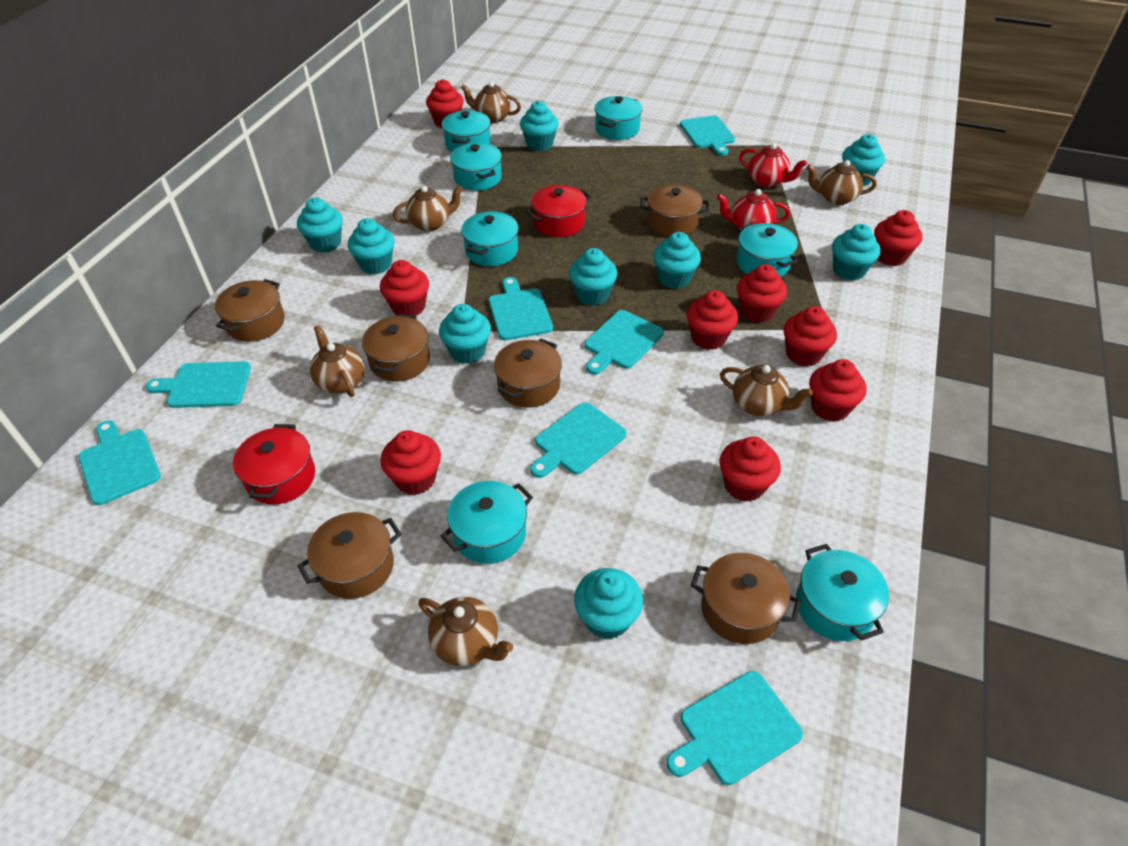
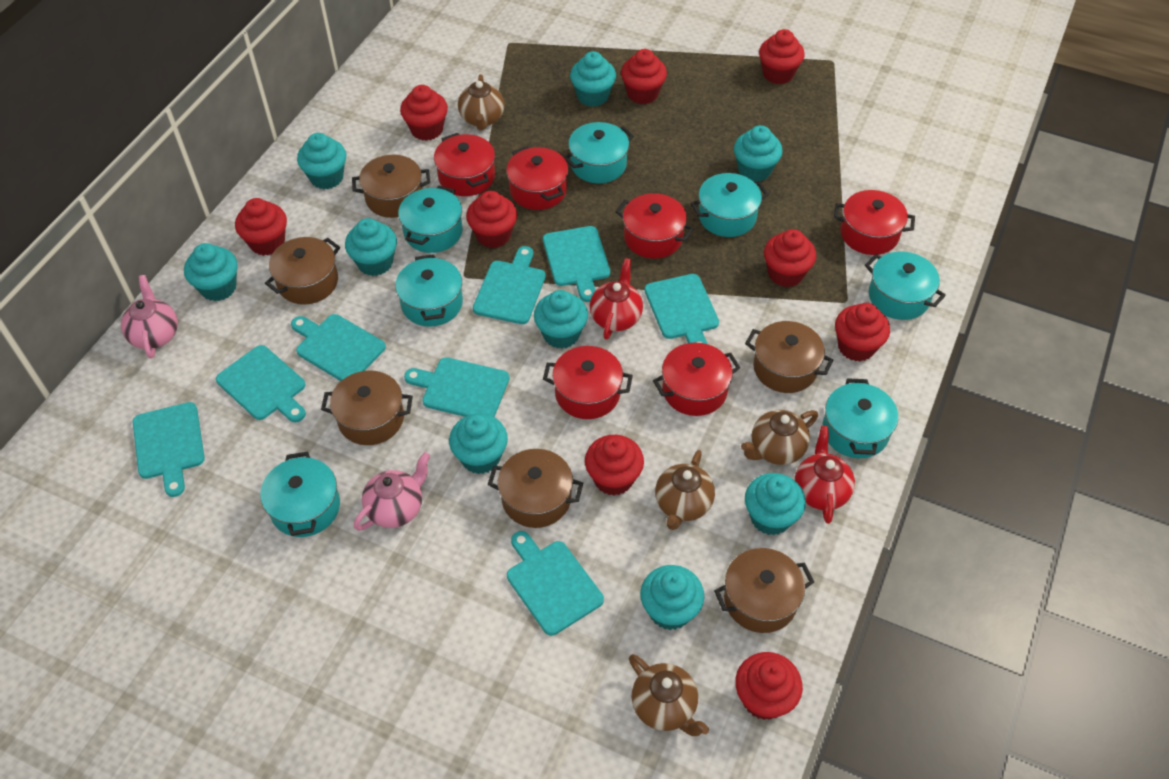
brown teapot: [310,325,365,397] [393,185,463,231] [418,597,513,666] [461,82,521,123] [720,364,813,416] [806,160,877,205] = 6 -> [458,74,505,130] [629,654,709,736] [655,450,715,530] [741,410,818,465] = 4
pink teapot: none = 0 -> [121,275,178,358] [354,452,430,531] = 2
red pot: [233,424,315,505] [526,185,592,237] = 2 -> [434,133,495,196] [506,146,568,210] [543,346,633,419] [615,193,694,259] [653,343,740,416] [834,190,915,255] = 6
turquoise cutting board: [79,420,161,505] [146,361,251,408] [489,277,553,340] [530,402,627,478] [585,310,664,375] [667,671,803,785] [680,115,735,156] = 7 -> [133,402,205,497] [216,345,306,422] [291,314,386,381] [404,357,509,417] [473,246,546,324] [507,531,604,636] [543,226,610,302] [645,274,719,344] = 8

